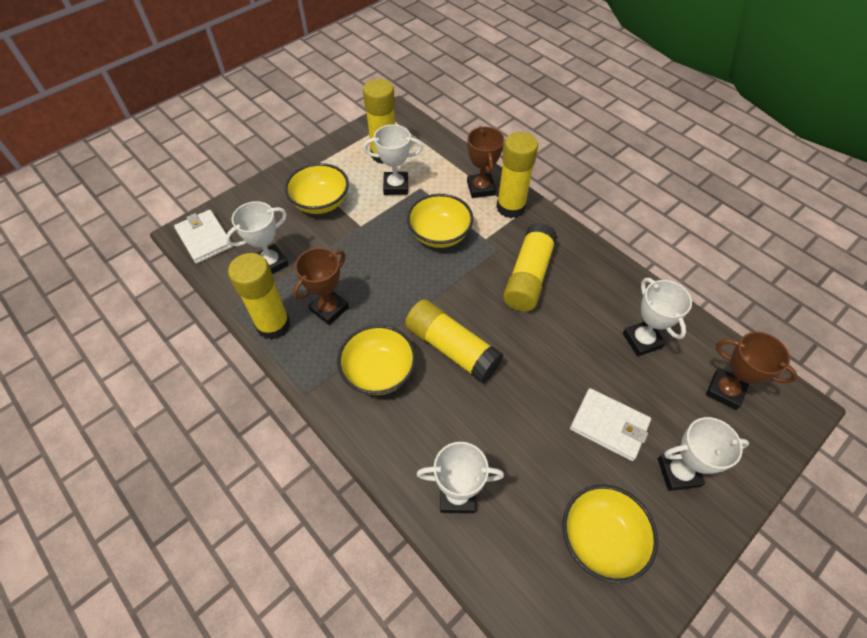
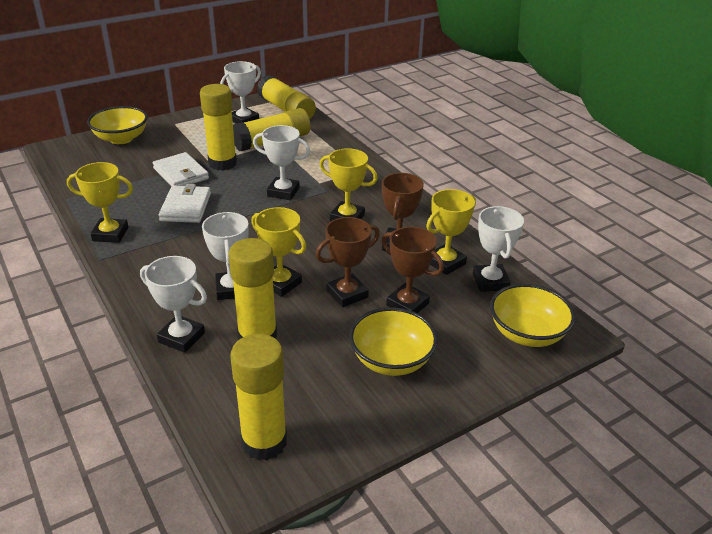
yellow bowl: [285,163,349,214] [337,325,416,395] [407,194,473,248] [562,485,658,583] = 4 -> [87,106,148,144] [349,307,438,376] [490,284,575,347] = 3
yellow trophy: none = 0 -> [67,162,133,243] [251,207,306,297] [319,148,378,221] [426,189,476,275] = 4

